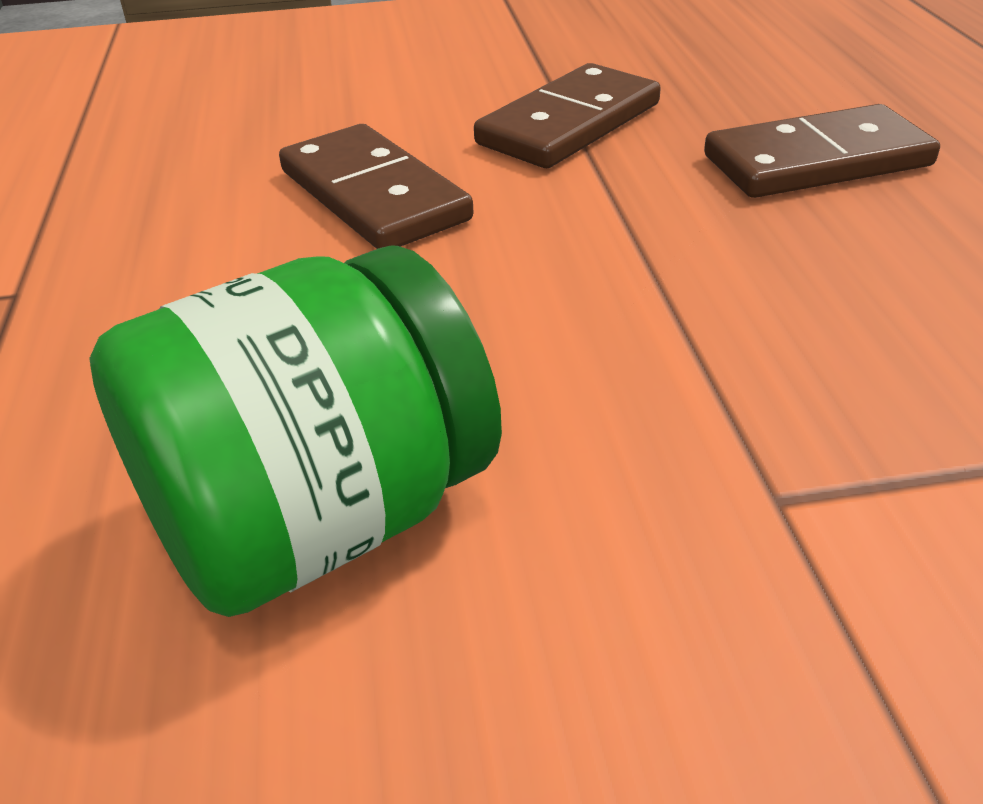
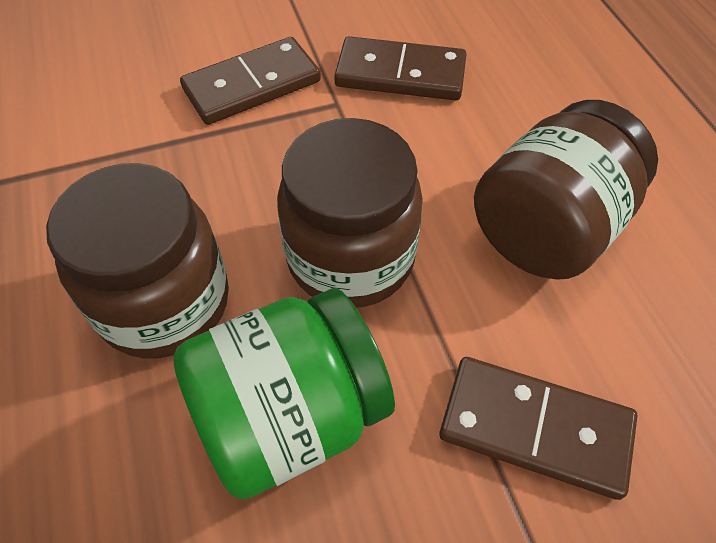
brown jar: none = 0 -> [46,163,229,358] [277,118,423,308] [474,100,658,280] = 3

